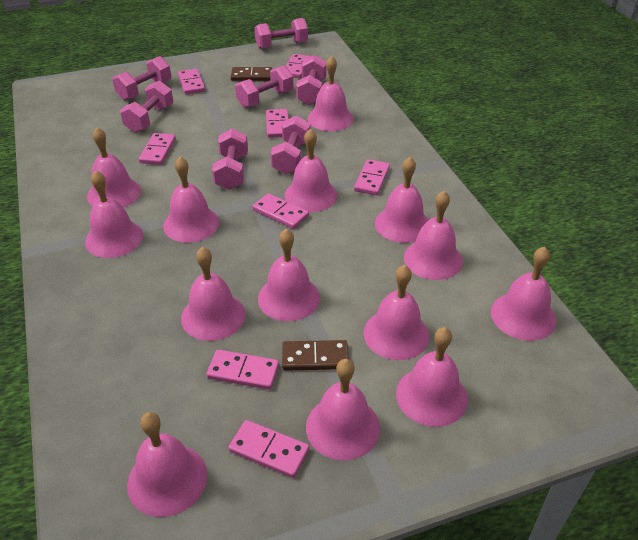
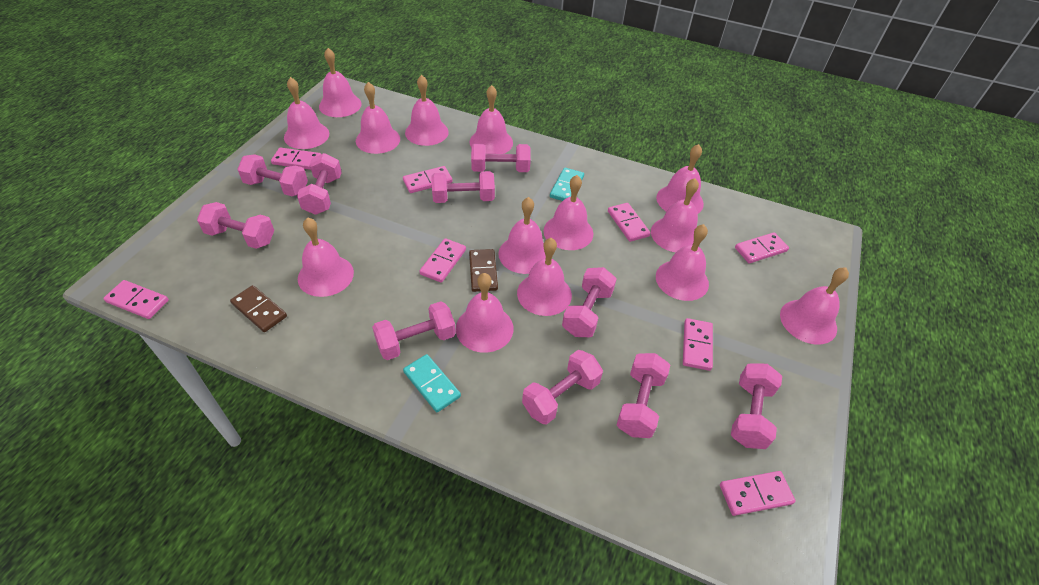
pink dumbbell: [113,56,171,100] [120,81,174,133] [212,129,248,190] [235,65,293,108] [255,18,308,49] [270,116,310,174] [296,55,326,105] = 7 -> [197,202,274,249] [237,154,308,196] [297,153,342,215] [372,301,456,360] [431,171,495,203] [471,143,531,172] [522,350,603,425] [562,267,617,337] [617,353,670,438] [731,364,782,449] = 10
turquoise domino: none = 0 -> [403,354,461,412] [550,167,584,201] = 2

